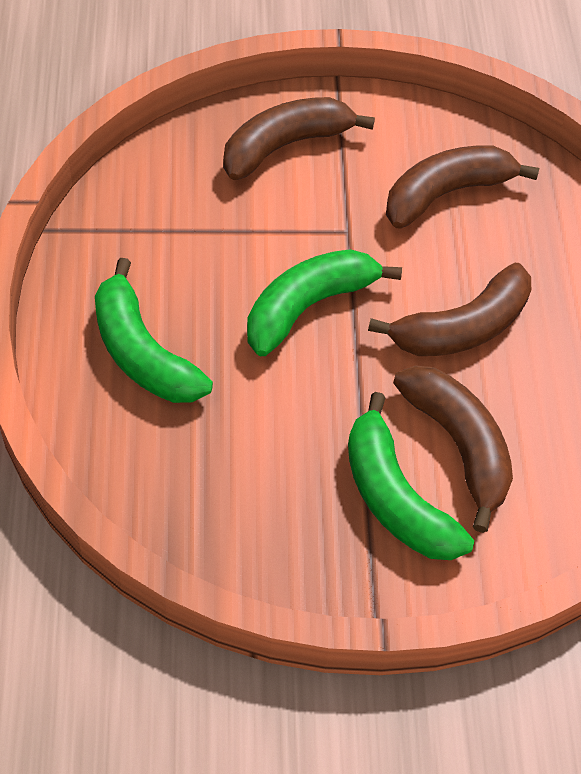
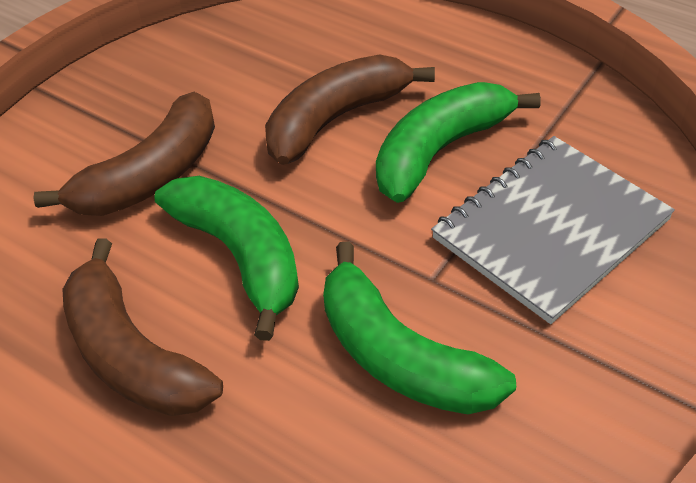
brown banana: [223,97,375,180] [368,263,531,356] [386,146,539,229] [393,365,513,533] = 4 -> [33,92,215,216] [62,238,223,416] [265,54,435,165] = 3
grey notebook: none = 0 -> [431,136,675,324] = 1

